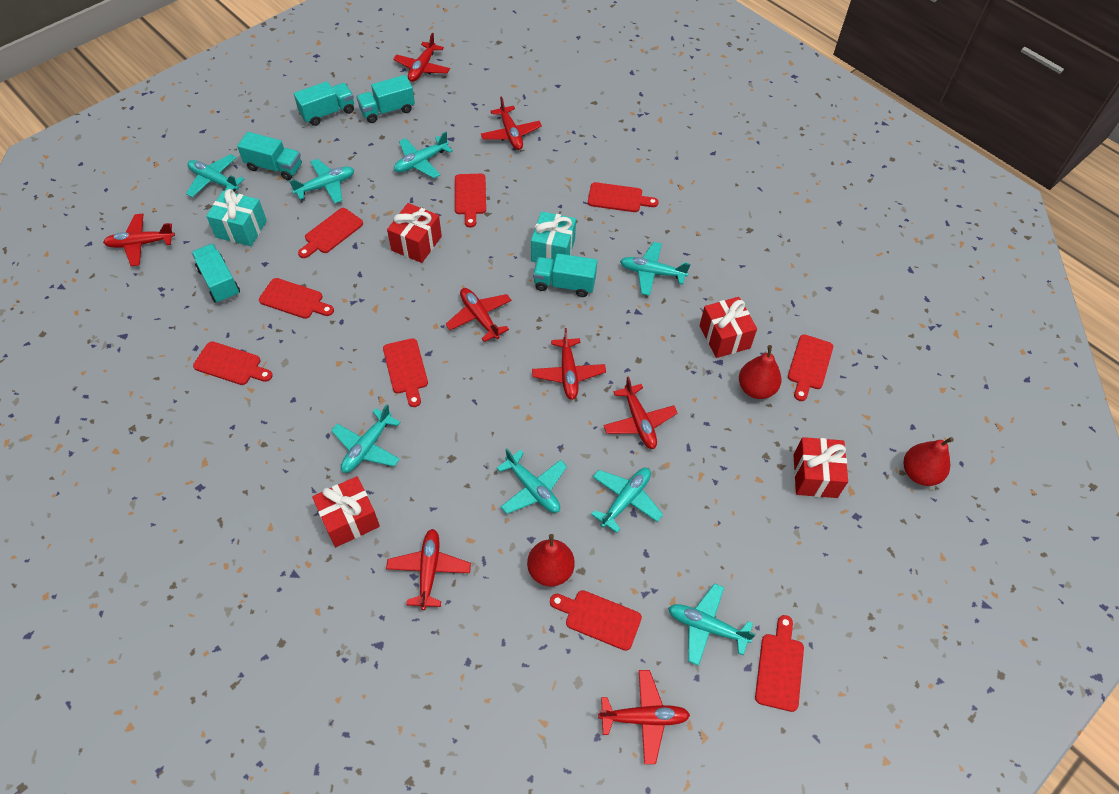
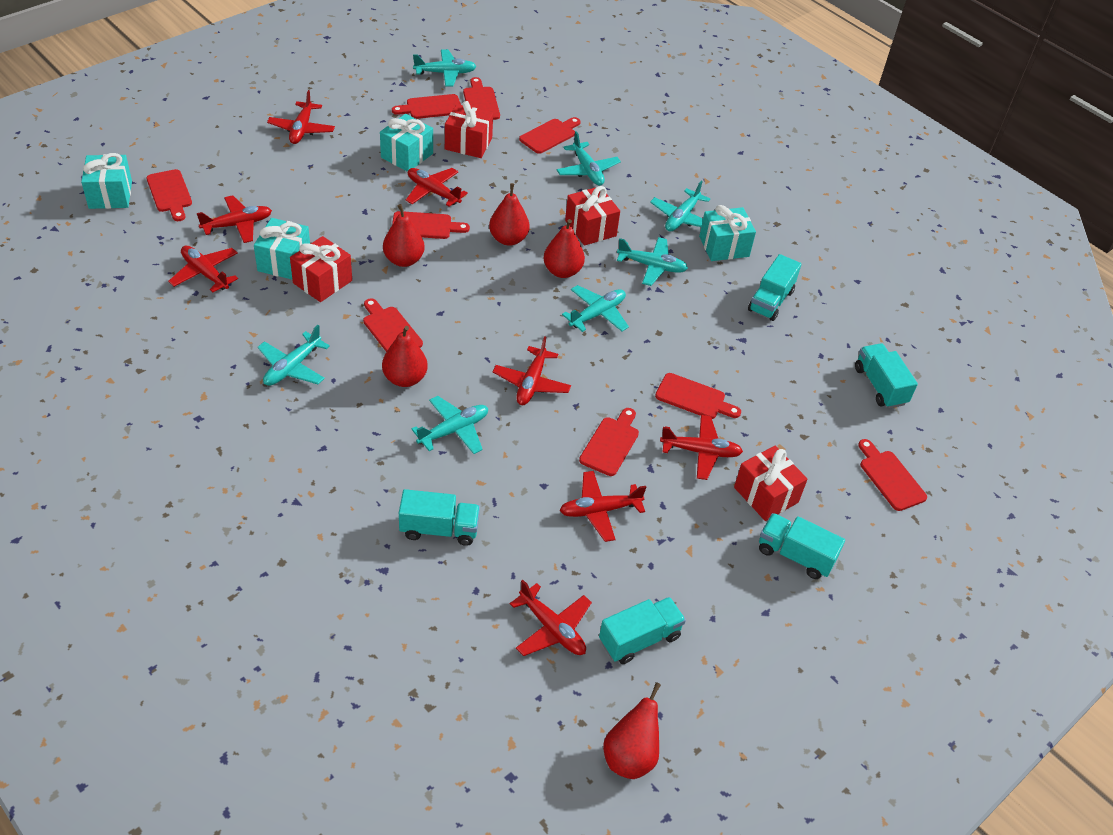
red pear: [527,534,575,587] [739,345,781,399] [904,437,954,486] = 3 -> [382,326,428,387] [383,204,425,267] [489,183,530,246] [543,219,585,278] [603,682,661,779] = 5
turquoise gift: [206,189,267,246] [531,211,576,262] = 2 -> [81,153,132,209] [254,218,310,279] [380,114,433,172] [699,205,756,261] = 4
turquoise plane: [186,154,244,197] [289,159,354,203] [331,404,401,473] [394,132,453,178] [497,448,567,514] [591,468,663,533] [620,242,690,296] [668,583,756,666] = 8 -> [258,325,330,386] [411,396,488,454] [413,49,477,87] [557,131,621,186] [562,285,629,332] [617,237,688,286] [650,181,710,232] = 7

